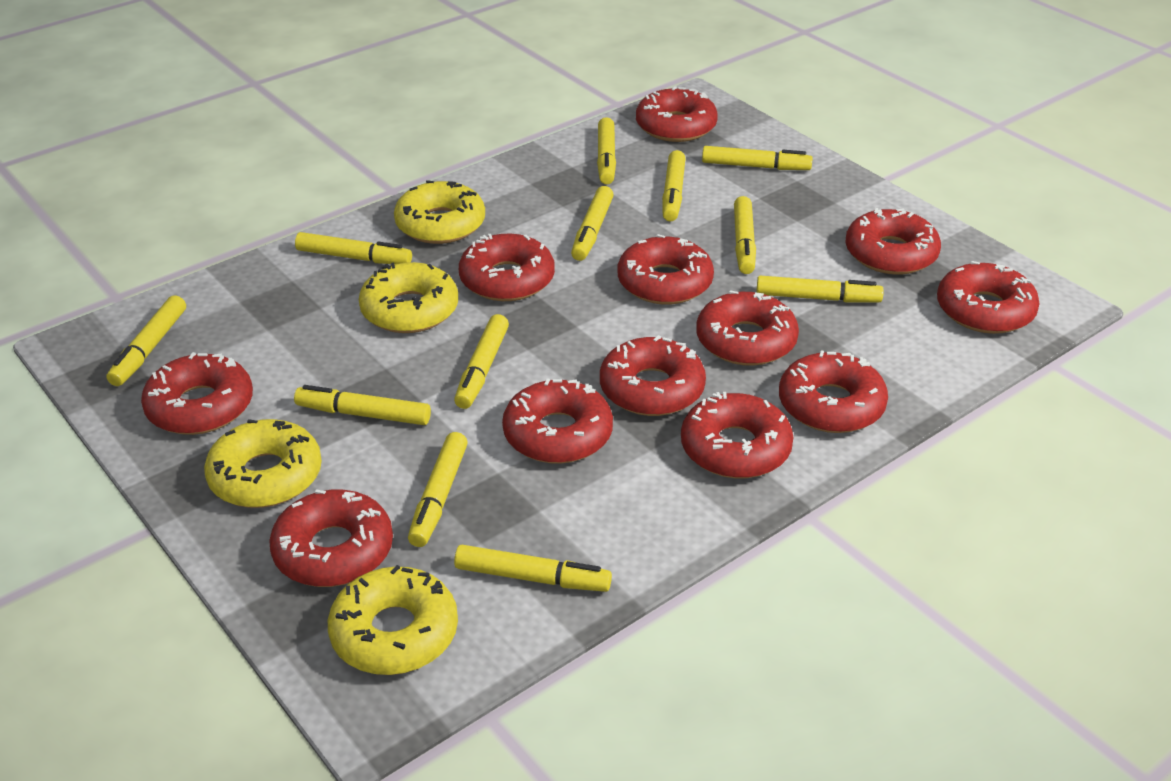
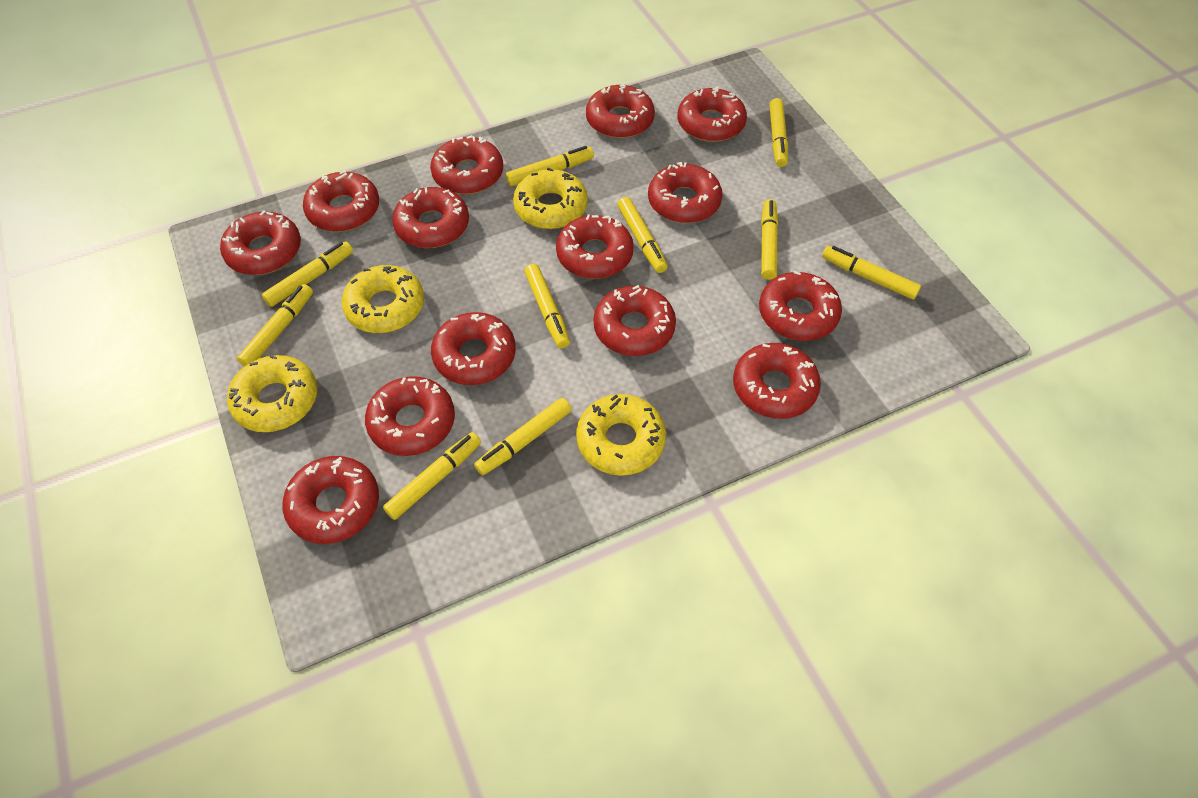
red donut: [141,352,253,435] [269,489,393,587] [459,234,555,301] [502,378,613,464] [600,335,706,416] [618,234,714,305] [636,86,718,142] [681,392,794,478] [696,290,799,366] [779,350,888,433] [845,208,941,275] [937,261,1040,334] = 12 -> [220,210,301,275] [282,456,379,544] [303,170,379,232] [365,376,455,456] [392,187,469,248] [430,135,503,194] [431,312,516,385] [556,214,634,279] [586,83,655,138] [593,285,676,356] [648,162,722,223] [677,87,747,142] [733,343,821,419] [759,271,842,341] = 14
yellow marker: [106,295,186,386] [294,385,431,425] [295,232,412,264] [408,432,468,547] [454,314,509,409] [454,545,612,592] [571,186,614,261] [597,117,616,184] [662,150,686,221] [702,146,813,170] [734,196,756,274] [756,276,884,302] = 12 -> [237,284,313,367] [262,241,353,307] [383,432,481,520] [474,398,572,475] [506,146,594,186] [524,264,570,348] [617,197,668,273] [761,199,778,280] [769,98,788,167] [822,246,921,300] = 10

